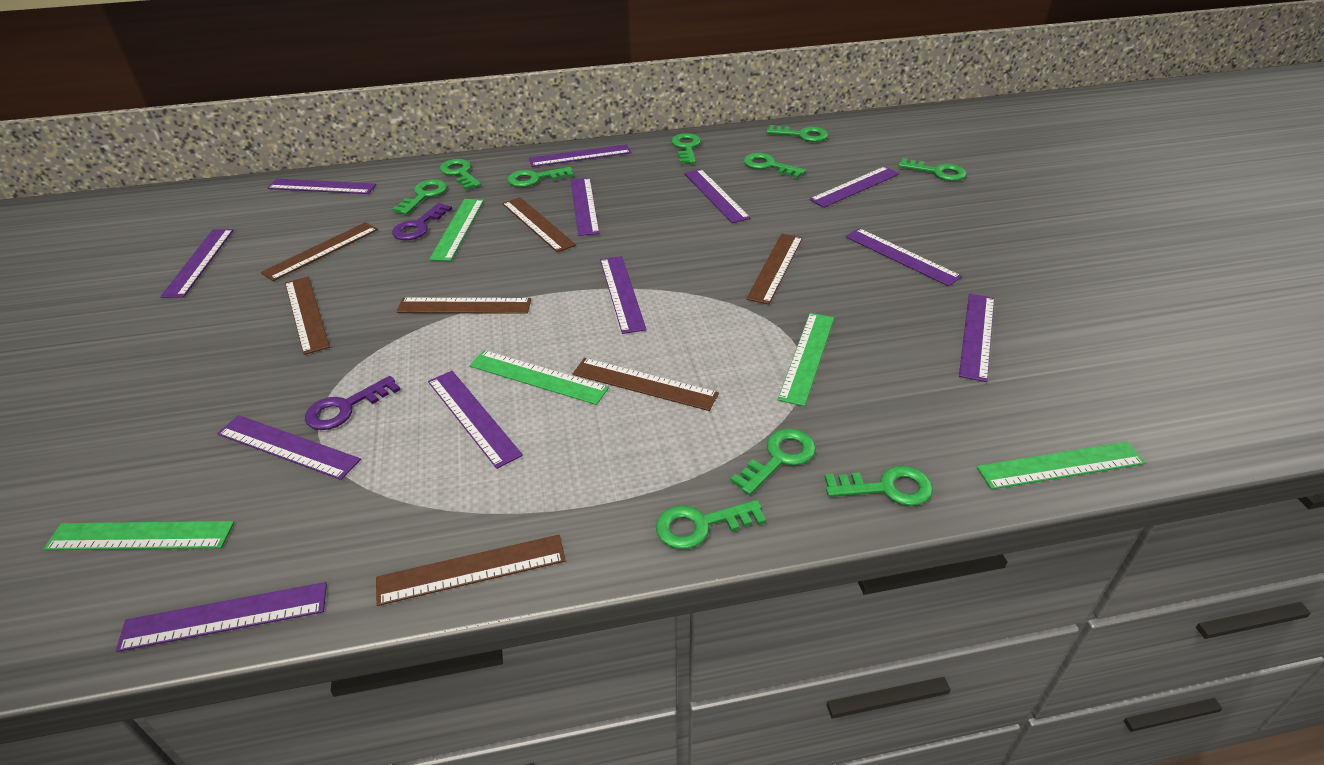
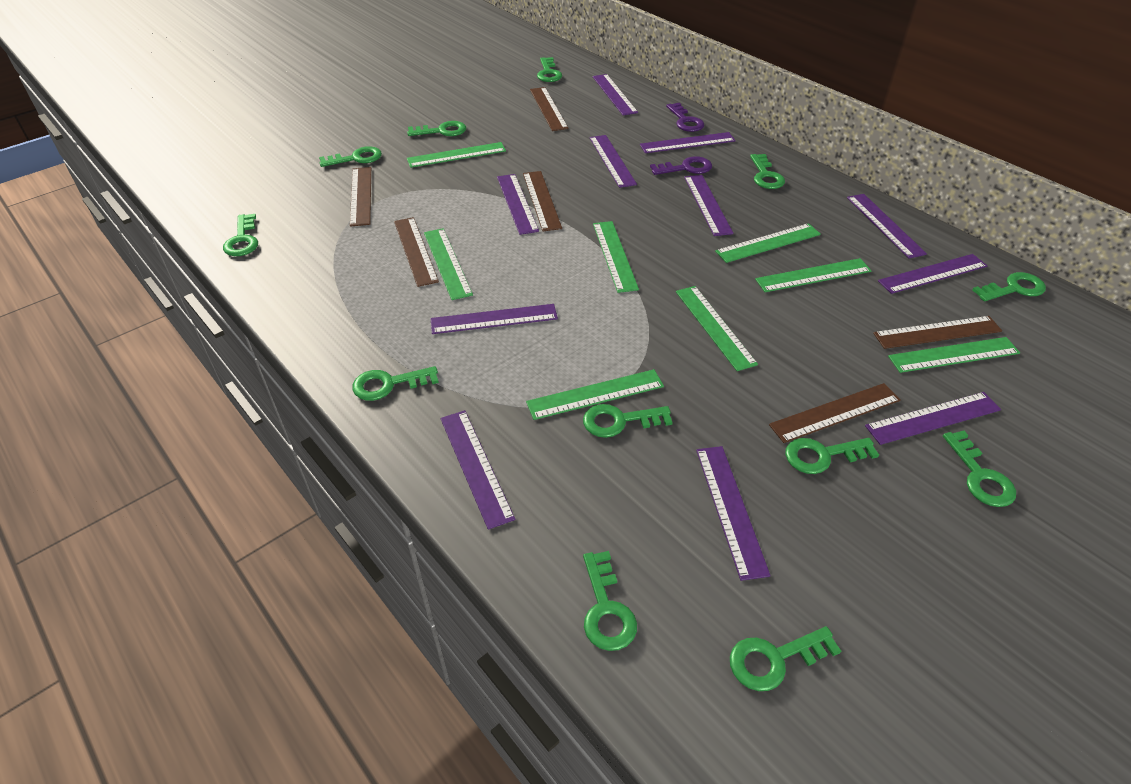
brown ruler: [261,222,378,281] [285,277,330,355] [376,535,566,606] [396,298,531,314] [502,197,576,253] [573,358,719,411] [746,234,803,304] = 7 -> [350,167,371,227] [394,217,439,287] [523,171,562,231] [530,87,568,131] [769,383,901,443] [873,316,1002,349] = 6
green key: [392,179,447,215] [440,159,481,190] [508,167,574,187] [656,500,766,549] [671,133,701,164] [730,429,816,495] [744,153,806,178] [766,125,828,142] [825,466,933,506] [898,158,967,181] = 10 -> [223,214,258,256] [319,146,382,167] [352,366,439,401] [407,121,466,136] [537,57,562,82] [583,404,673,438] [583,551,637,651] [730,626,841,691] [750,154,785,189] [785,438,879,474] [943,431,1016,507] [973,272,1046,302] = 12
green ruler: [43,521,234,550] [429,199,484,261] [469,350,609,405] [778,313,834,406] [977,442,1146,490] = 5 -> [407,142,506,168] [424,228,473,300] [526,369,664,420] [593,221,639,293] [676,286,758,371] [715,223,821,263] [755,258,872,292] [888,337,1020,373] = 8
purple ruler: [116,582,327,652] [160,229,234,298] [217,415,361,480] [268,179,376,194] [428,371,523,469] [529,144,631,167] [571,178,600,236] [600,256,647,334] [684,169,751,223] [809,166,899,208] [845,228,962,286] [959,294,994,382] = 12 -> [431,304,558,334] [440,410,515,530] [497,174,539,235] [590,135,637,188] [593,74,638,116] [640,132,736,153] [684,175,734,236] [696,446,771,581] [847,194,927,258] [865,392,1001,445] [878,254,987,294] = 11

